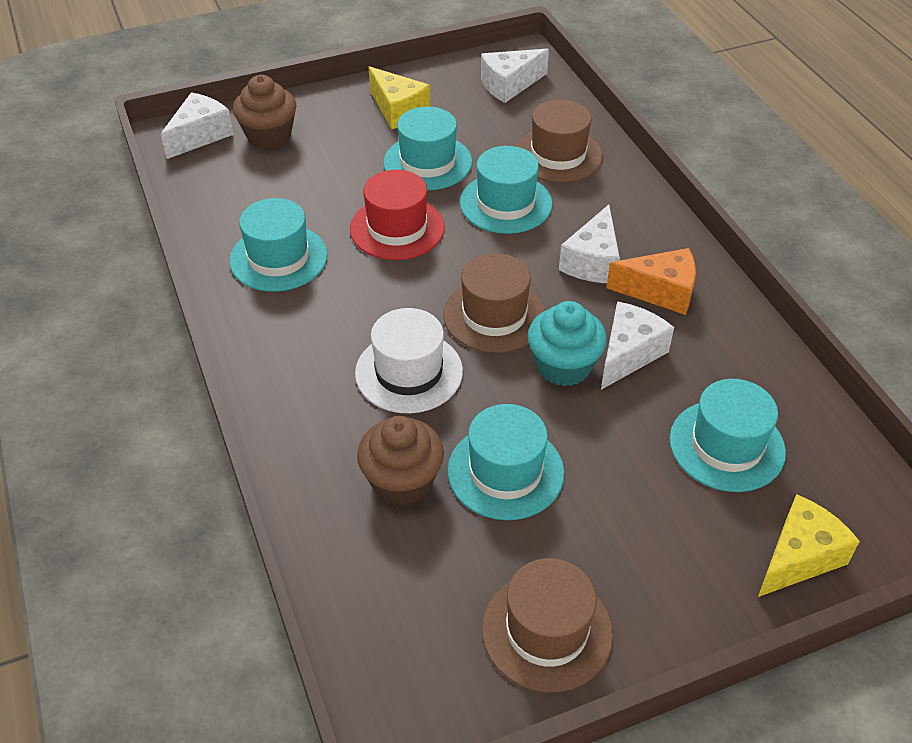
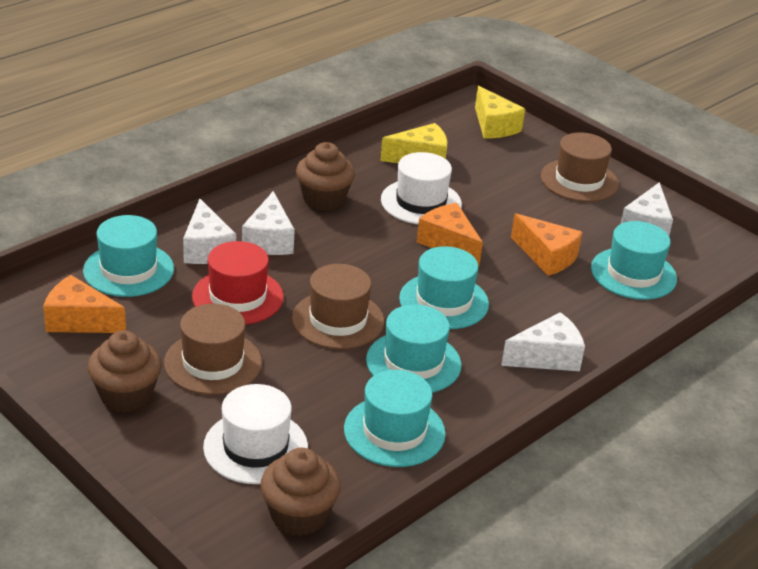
brown cupcake: [233,75,297,149] [357,416,444,506] = 2 -> [87,330,162,413] [260,448,341,536] [296,142,355,211] = 3
orange cheese: [606,248,696,315] = 1 -> [43,275,126,333] [417,203,483,266] [511,213,582,276] = 3
turquoise cupcake: [528,301,607,386] = 1 -> none = 0
white hat: [355,308,463,414] = 1 -> [203,384,308,484] [381,152,462,224] = 2

